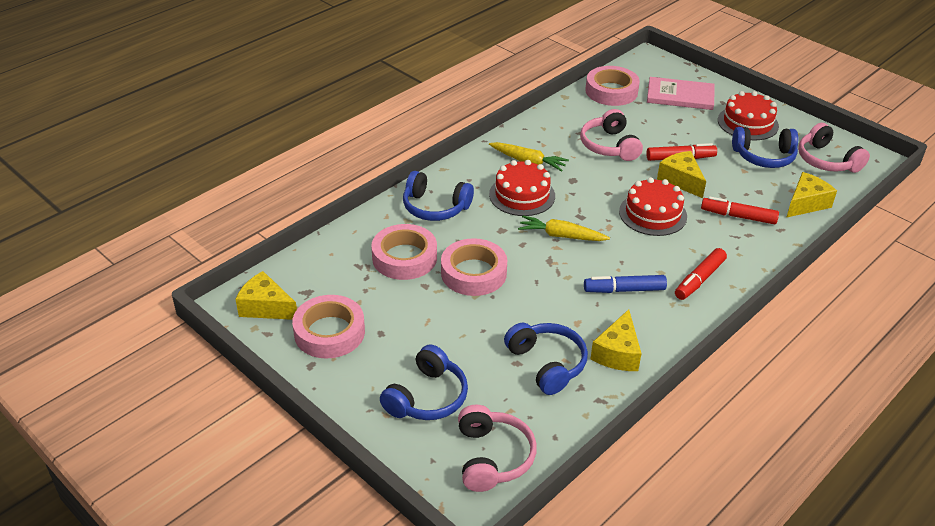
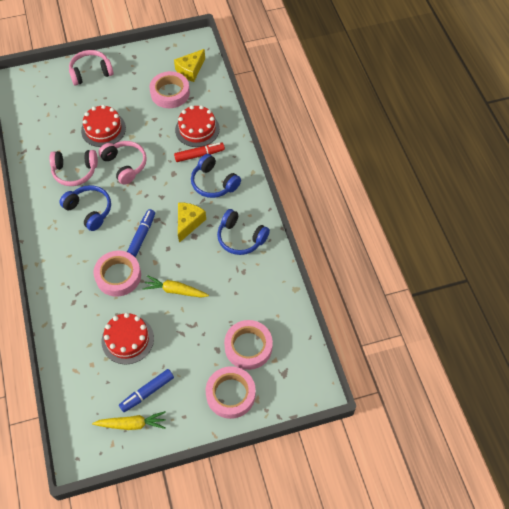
blue headphones: [380,345,468,420] [403,171,474,221] [504,323,588,395] [732,127,798,168] = 4 -> [60,185,111,231] [191,154,241,198] [217,209,270,255] = 3
blue marker: [584,275,667,293] = 1 -> [119,369,174,412] [127,209,155,257] = 2
pink book: [647,77,715,110] = 1 -> none = 0
red marker: [646,143,717,161] [675,248,727,300] [701,196,779,224] = 3 -> [174,143,225,162] = 1
yellow cheese: [235,271,297,320] [590,309,642,371] [657,151,706,198] [786,172,837,218] = 4 -> [174,49,205,82] [178,202,206,243] = 2

